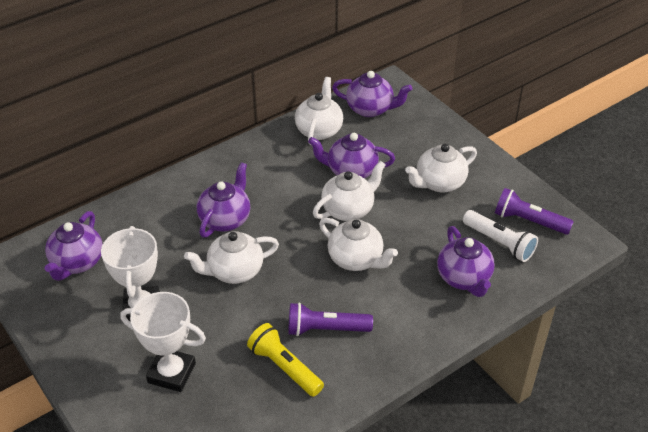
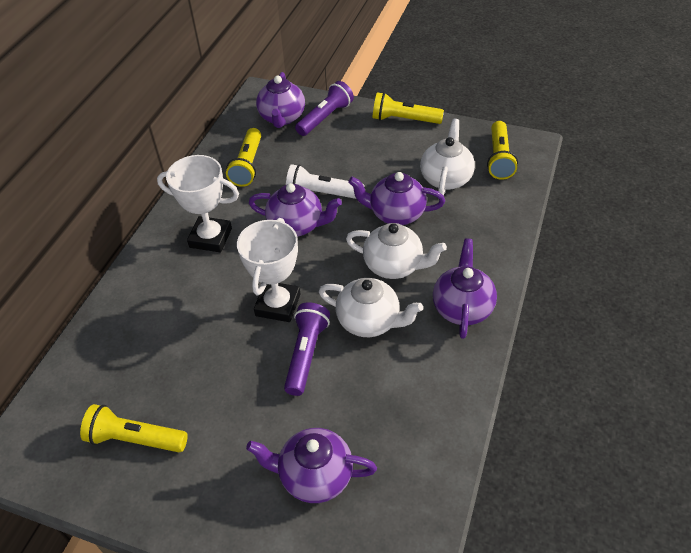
white teapot: [184,231,279,284] [295,77,343,145] [313,161,386,221] [319,218,398,271] [405,144,477,192] = 5 -> [319,278,423,337] [346,223,447,279] [420,119,475,195] = 3
yellow flashlight: [247,323,324,397] = 1 -> [80,404,188,452] [226,128,261,187] [373,92,444,124] [487,121,518,180] = 4

